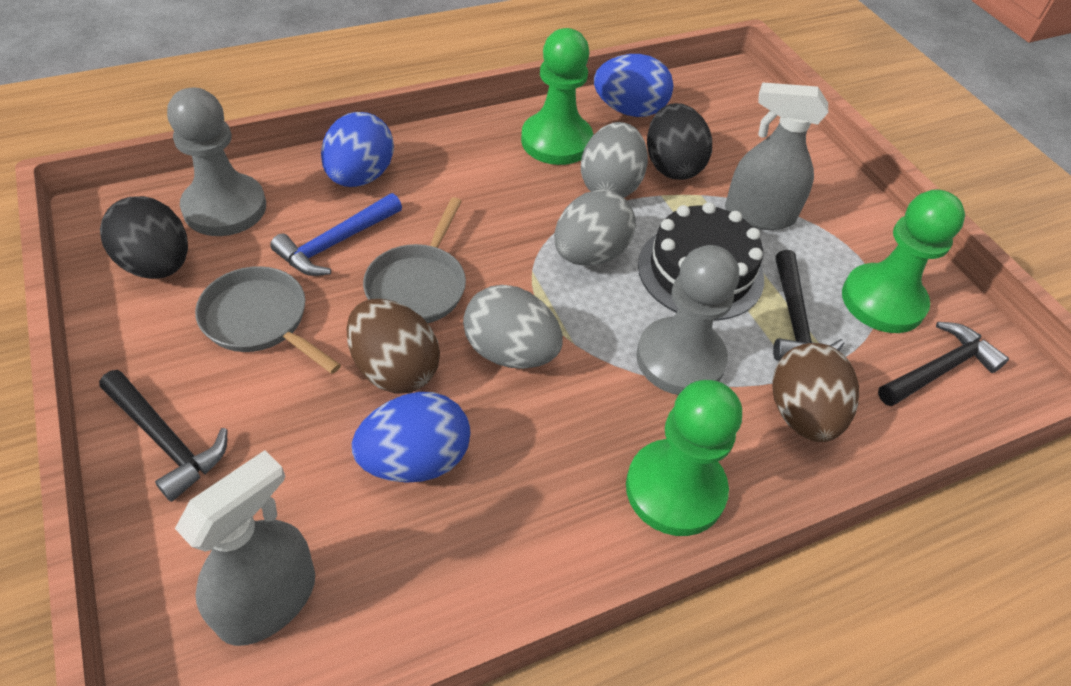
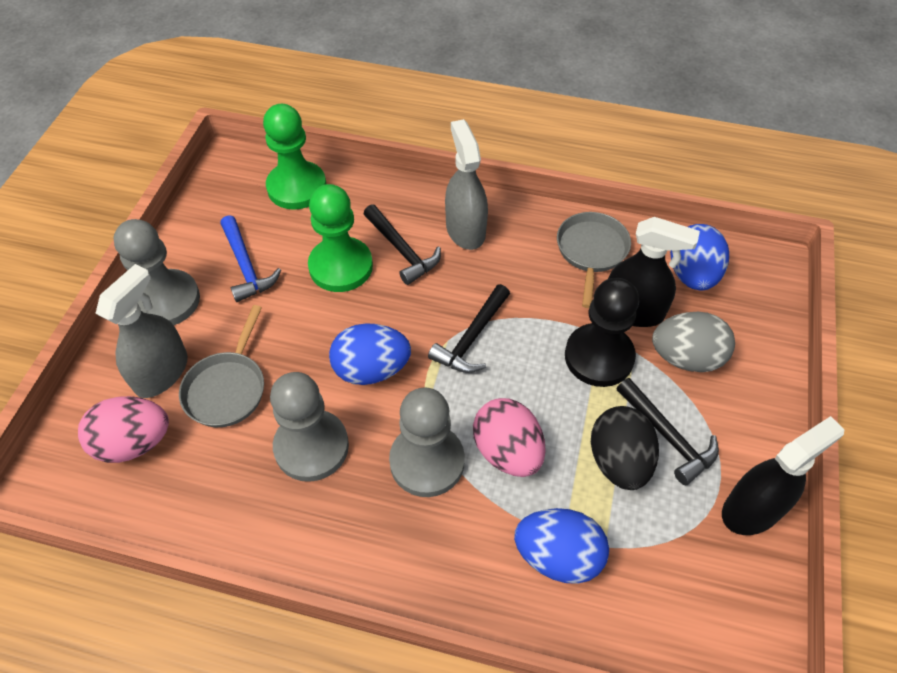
black cake: [638,202,764,321] = 1 -> none = 0
black egg: [100,196,188,279] [647,103,712,180] = 2 -> [591,406,659,490] = 1
black pawn: none = 0 -> [565,278,639,387] = 1
black spray bottle: none = 0 -> [608,217,700,327] [722,416,844,535] = 2
brown egg: [346,299,440,394] [772,343,859,442] = 2 -> none = 0
green pawn: [521,28,593,165] [626,380,742,536] [842,189,965,333] = 3 -> [263,104,326,210] [308,184,373,292] = 2
grey egg: [463,285,562,369] [554,190,636,266] [581,122,648,198] = 3 -> [652,312,735,372] = 1
grey pawn: [167,87,266,236] [636,245,739,395] = 2 -> [113,219,200,325] [270,372,349,482] [389,387,465,497] = 3
pink egg: none = 0 -> [78,396,169,463] [473,398,546,477] = 2

